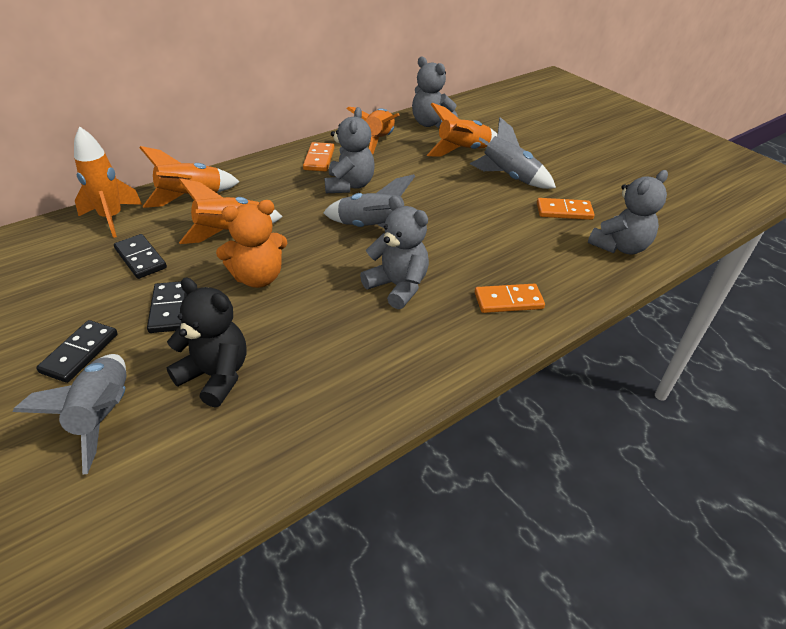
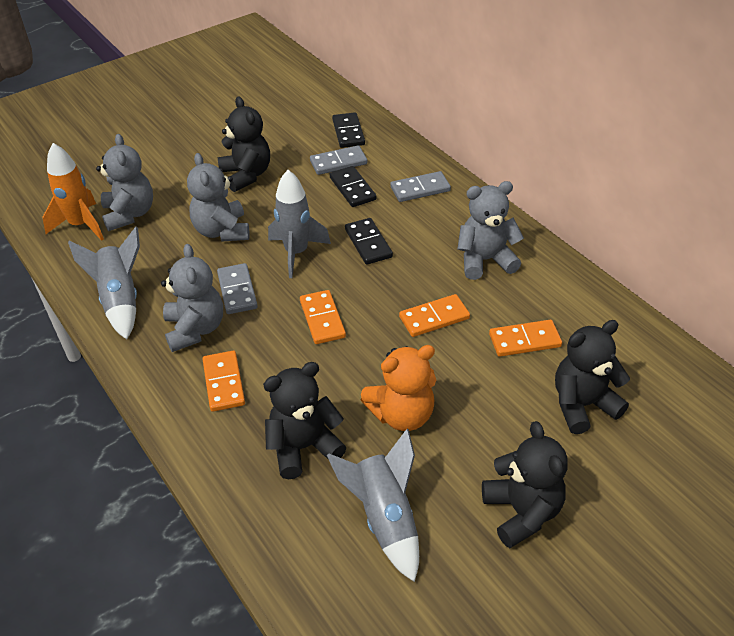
black teddy bear: [166,278,246,408] = 1 -> [217,96,270,192] [263,362,346,479] [482,421,568,548] [555,320,630,434] = 4
grey domino: none = 0 -> [217,263,258,314] [310,145,367,175] [390,171,451,202] = 3
orange domino: [303,142,335,172] [475,284,545,313] [537,198,595,220] = 3 -> [203,350,245,412] [300,290,346,344] [399,294,470,337] [489,320,562,357] = 4
orange rocket: [74,127,142,238] [140,146,239,208] [179,178,283,244] [347,107,400,154] [427,103,498,156] = 5 -> [42,143,104,241] = 1

